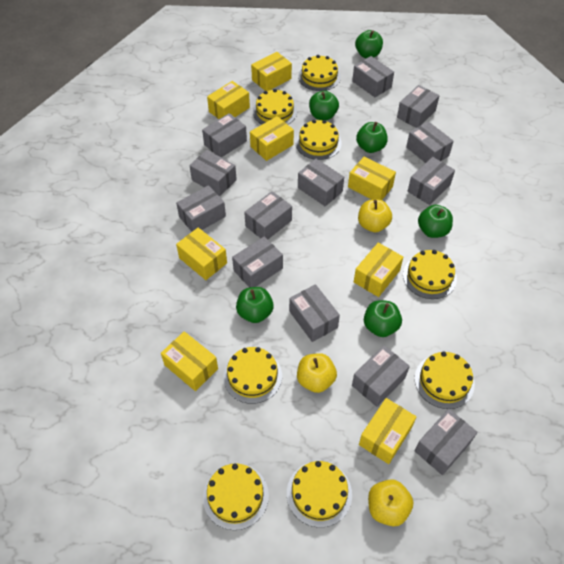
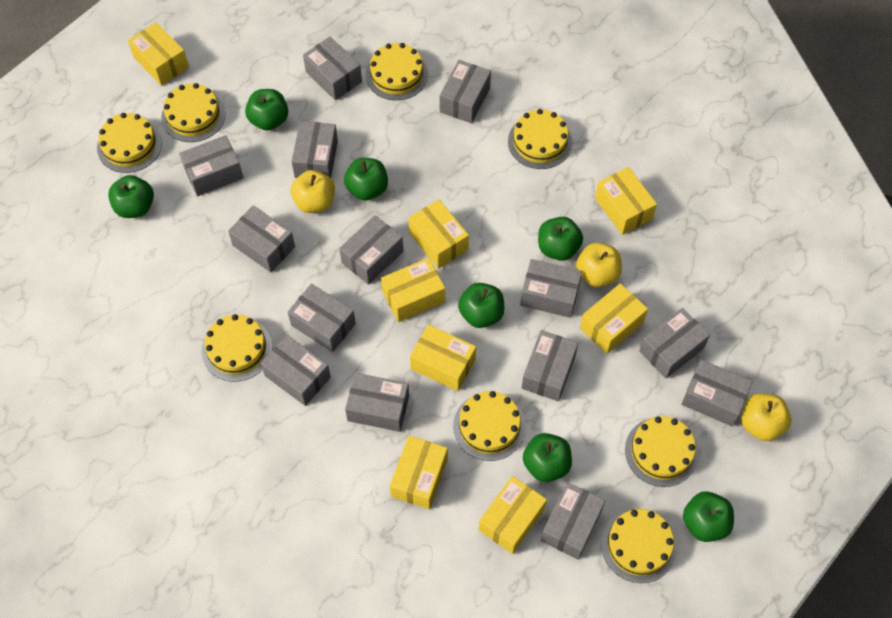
green apple: [236,287,274,323] [309,90,339,120] [355,30,383,58] [356,122,388,153] [364,300,402,337] [418,205,453,238] = 6 -> [108,175,154,218] [245,89,288,131] [344,158,388,201] [458,283,504,328] [523,433,572,482] [538,217,583,261] [683,491,734,542] = 7
grey box: [176,185,226,232] [189,150,237,196] [202,113,247,158] [232,237,283,287] [244,191,292,239] [289,284,340,342] [298,159,344,206] [352,56,394,97] [352,345,410,407] [397,85,440,128] [406,121,454,163] [408,157,455,205] [415,409,478,475] = 13 -> [179,135,243,196] [228,205,295,273] [261,335,331,406] [288,284,356,352] [291,121,338,178] [303,37,362,100] [339,215,403,285] [345,373,409,432] [440,60,491,123] [520,259,582,318] [522,330,578,401] [541,482,606,560] [639,308,710,378] [681,359,753,426] = 14

